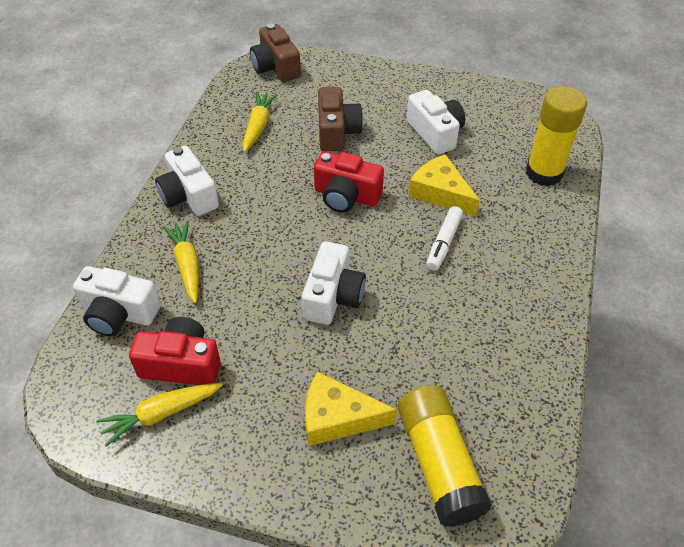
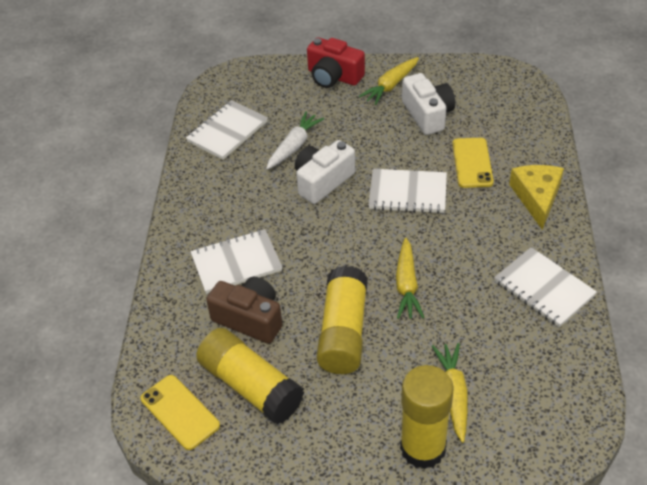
brown camera: [250,23,301,82] [318,87,363,151] = 2 -> [206,277,282,344] = 1
red camera: [129,317,221,385] [314,151,384,213] = 2 -> [307,37,365,88] = 1
white camera: [73,266,161,336] [155,146,219,216] [302,242,366,325] [407,90,465,155] = 4 -> [295,140,356,204] [402,73,455,135] = 2
white carrot: none = 0 -> [266,111,324,170] = 1
white marker: [426,206,463,271] = 1 -> none = 0
white notebook: none = 0 -> [186,100,268,160] [190,229,282,294] [368,169,447,214] [494,247,597,327] = 4
yellow cheese: [305,371,397,446] [409,154,480,217] = 2 -> [509,165,564,230] = 1
yellow glue stick: [398,385,492,527] [526,86,587,186] = 2 -> [196,328,304,425] [317,265,368,374] [400,365,454,469] = 3
yellow phone: none = 0 -> [140,375,220,450] [452,138,494,188] = 2

